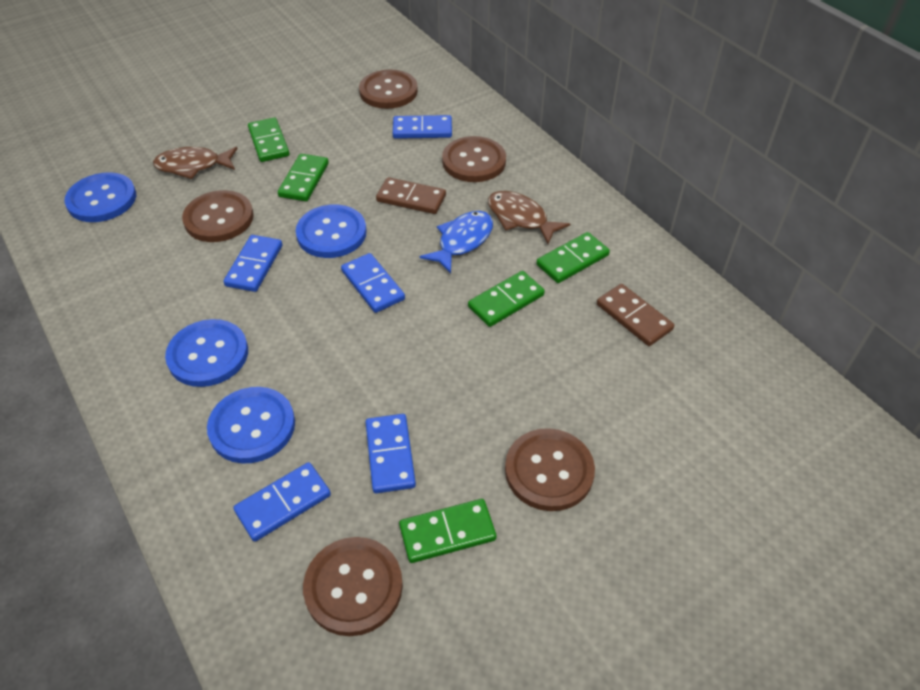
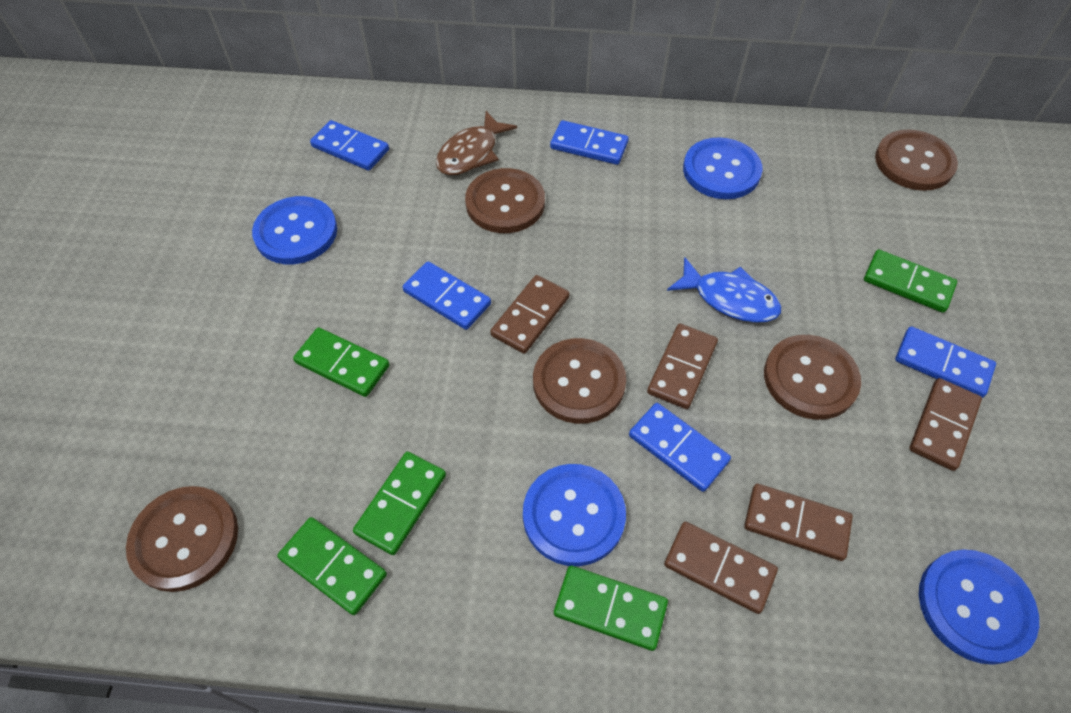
brown domino: [376,177,446,214] [597,284,674,346] = 2 -> [490,275,570,354] [647,324,718,409] [664,522,778,614] [744,484,853,561] [909,378,982,471] = 5
brown fish: [153,147,238,179] [488,191,570,244] = 2 -> [436,111,517,175] = 1

